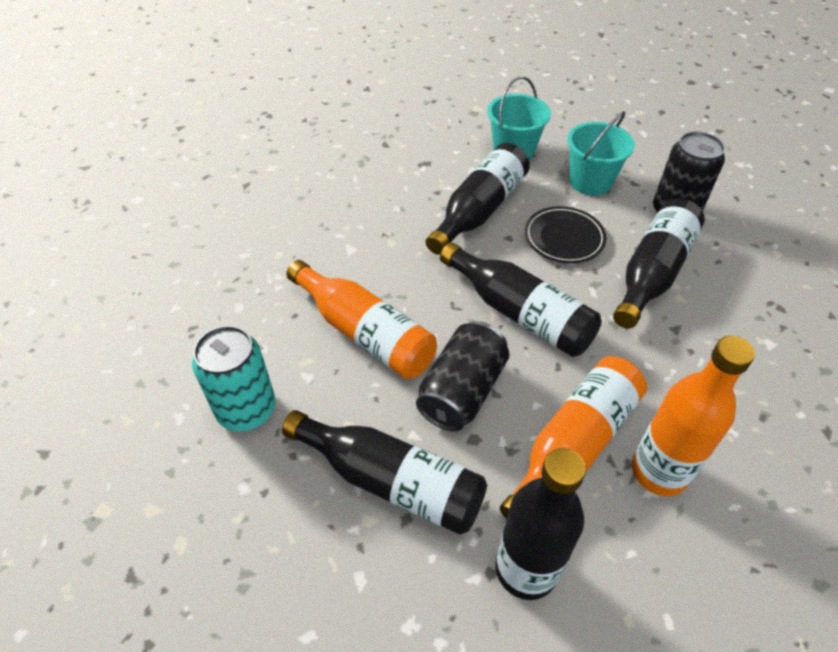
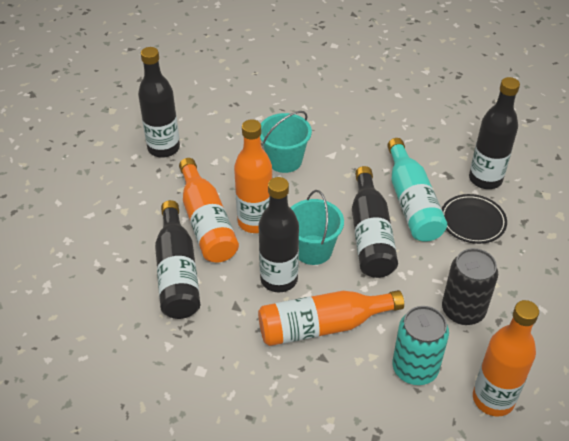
black can: [416,321,509,432] [653,131,725,213] = 2 -> [442,248,498,325] = 1
orange bottle: [286,260,437,379] [500,356,647,519] [632,336,755,496] = 3 -> [179,158,239,262] [234,119,272,233] [258,290,404,346] [473,300,539,416] = 4
turquoise bottle: none = 0 -> [387,138,447,242] = 1

